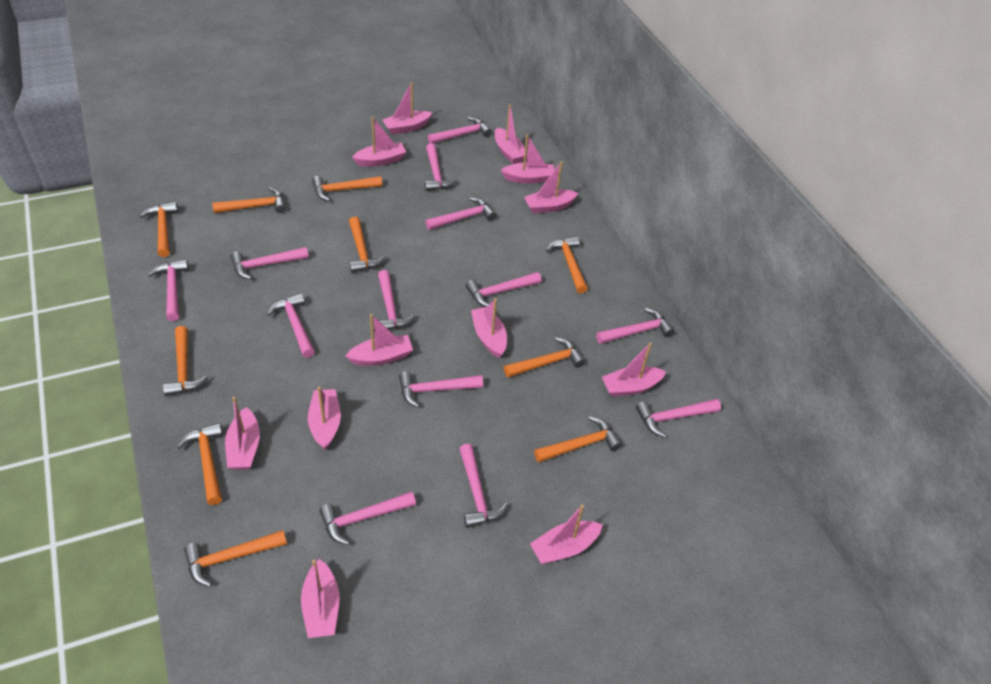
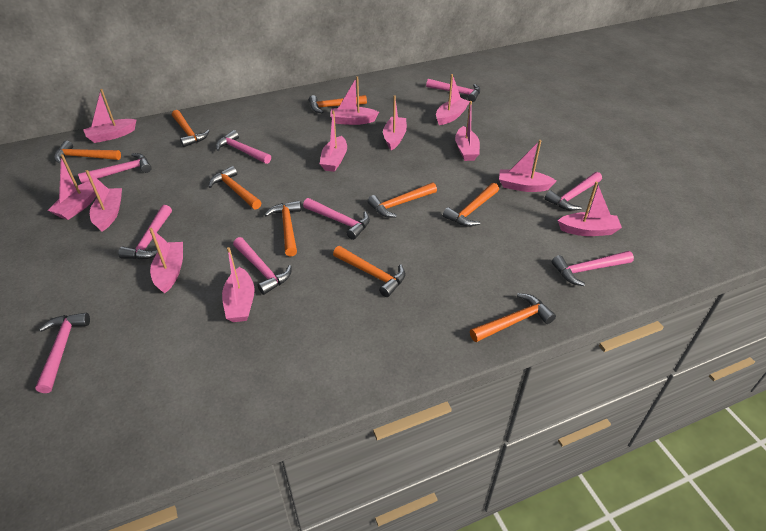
orange hammer: [140,202,178,257] [163,326,208,396] [177,423,223,505] [184,530,287,587] [212,187,286,213] [312,176,382,201] [349,217,386,273] [504,337,585,378] [534,416,622,462] [546,237,588,293] = 10 -> [54,141,121,164] [172,110,210,147] [208,166,262,209] [265,201,301,257] [309,95,367,113] [333,246,405,297] [368,182,437,218] [443,183,499,227] [470,293,556,342] = 9
pink hammer: [148,259,189,321] [231,247,309,280] [267,293,315,358] [319,491,416,545] [378,270,415,330] [399,372,483,408] [425,143,458,191] [425,197,496,230] [428,117,492,144] [459,444,508,528] [466,272,541,307] [596,308,675,344] [636,399,721,437] = 13 -> [35,313,90,393] [78,153,151,184] [118,205,172,260] [216,130,271,164] [233,237,292,295] [303,198,370,240] [426,79,480,102] [545,172,602,211] [552,251,634,286] = 9

